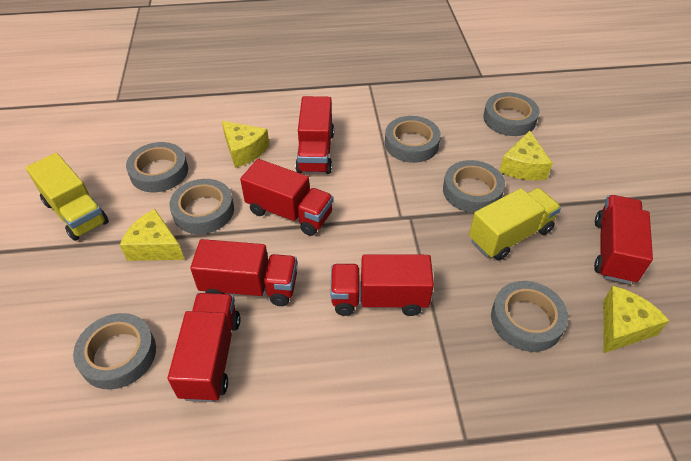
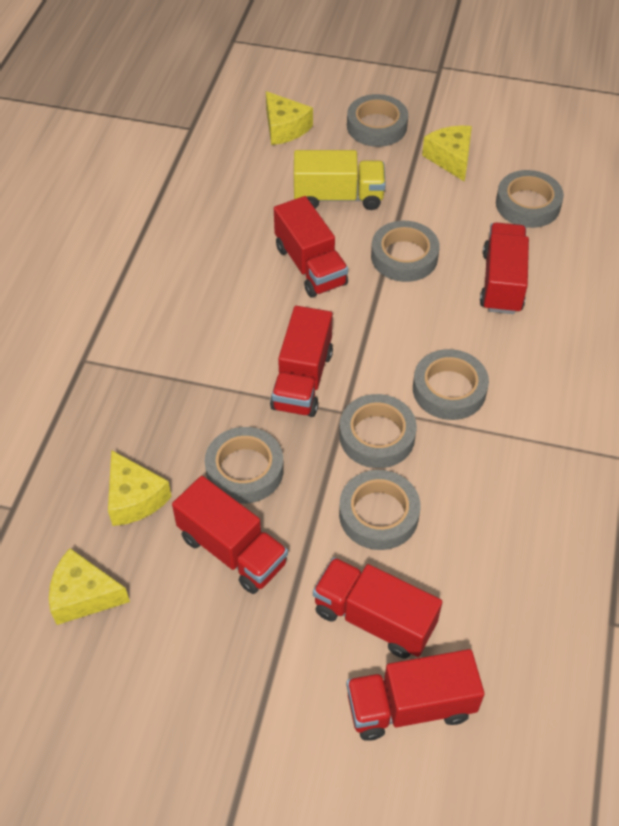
yellow truck: [26,153,109,241] [469,188,561,261] = 2 -> [294,150,386,210] = 1

